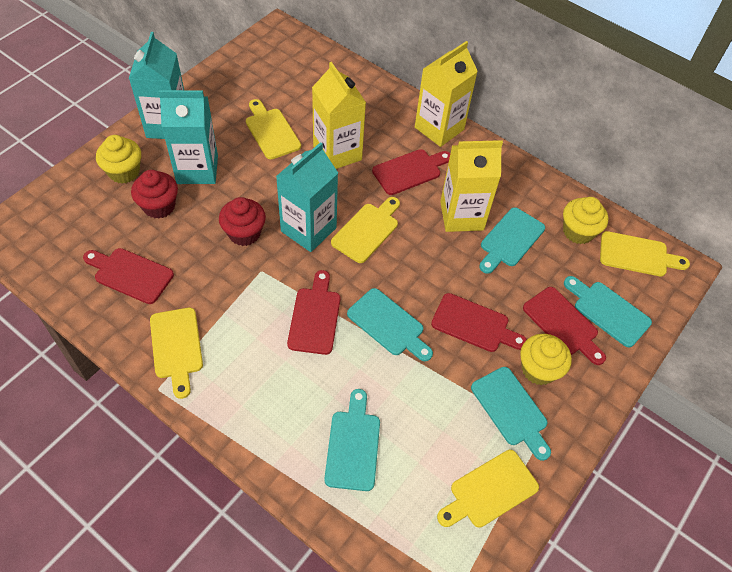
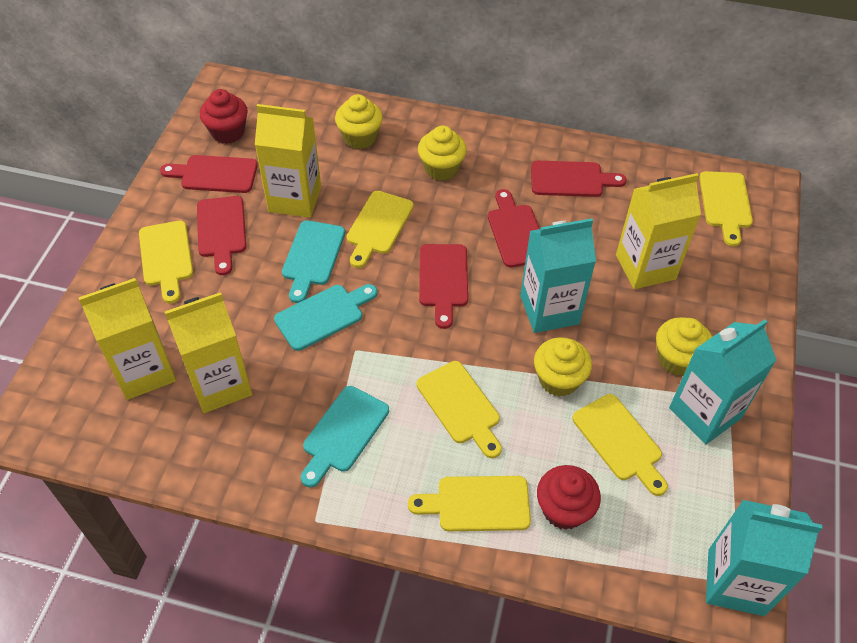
turquoise cutting board: [324,389,380,491] [347,288,433,361] [471,367,551,461] [479,207,545,274] [564,276,652,347] = 5 -> [274,284,377,351] [282,220,345,303] [301,386,389,487] = 3
yellow carton: [312,62,366,169] [415,41,478,147] [440,140,503,232] = 3 -> [79,278,176,400] [165,292,252,413] [255,104,321,218] [616,173,701,289] = 4
yellow cupcake: [96,135,141,184] [520,334,572,385] [563,197,608,244] = 3 -> [335,94,383,149] [418,126,467,181] [534,337,592,397] [656,317,712,376] = 4
yellow cutting board: [150,308,203,399] [246,99,301,159] [331,197,400,263] [437,450,539,528] [600,231,690,276] = 5 -> [139,221,193,303] [347,191,414,268] [408,476,531,531] [417,361,502,458] [572,394,668,496] [699,171,753,247] = 6

